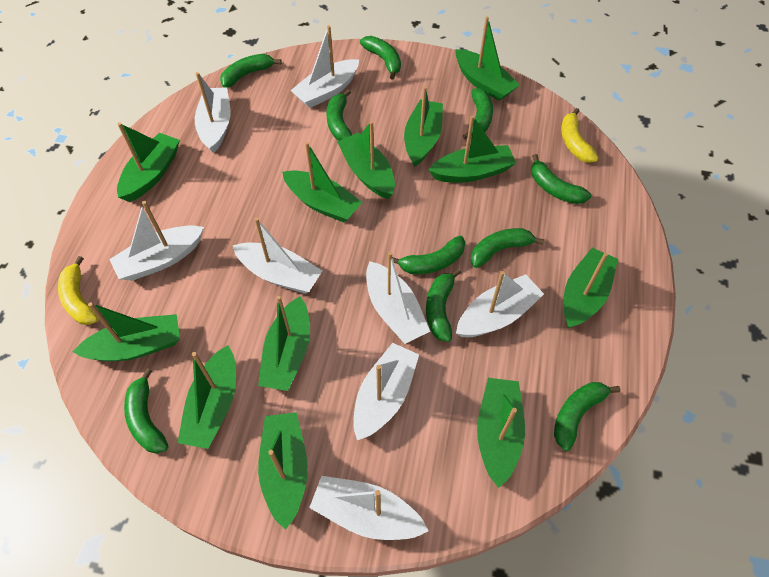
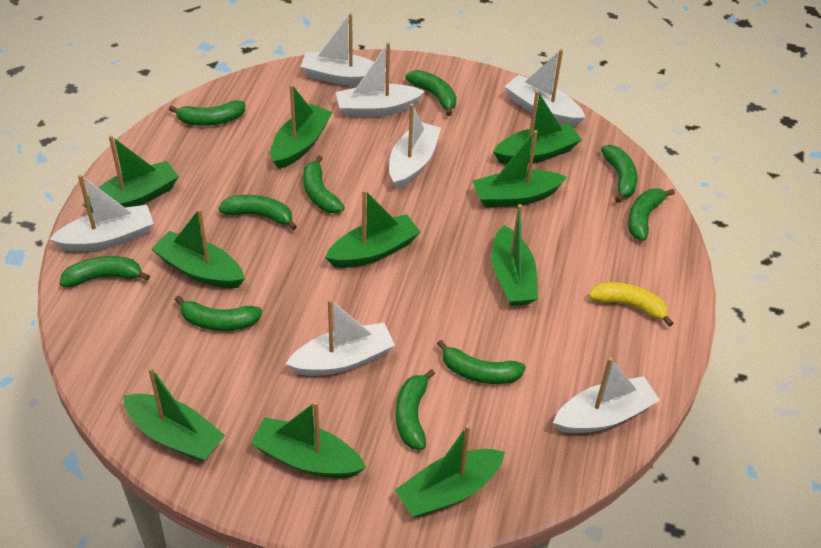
green boat: [73,302,180,361] [117,123,180,202] [178,345,236,449] [258,296,310,391] [258,412,308,530] [282,142,362,223] [337,121,395,199] [404,86,443,167] [429,115,516,183] [456,17,520,101] [477,378,525,488] [564,248,618,328] = 12 -> [83,135,179,213] [123,367,225,462] [152,208,245,288] [250,401,366,478] [271,84,332,169] [325,189,420,268] [395,424,505,518] [473,130,567,208] [491,204,538,306] [493,90,582,164] = 10
white boat: [109,201,204,281] [195,72,230,153] [232,217,322,294] [290,25,359,108] [309,476,429,540] [353,343,419,440] [366,252,430,344] [456,271,544,337] = 8 -> [50,175,154,252] [286,299,395,376] [300,13,386,86] [336,42,425,117] [389,103,441,189] [505,49,586,127] [553,357,660,433] = 7
yellow banana: [58,256,99,325] [561,108,599,163] = 2 -> [588,282,674,327] = 1

